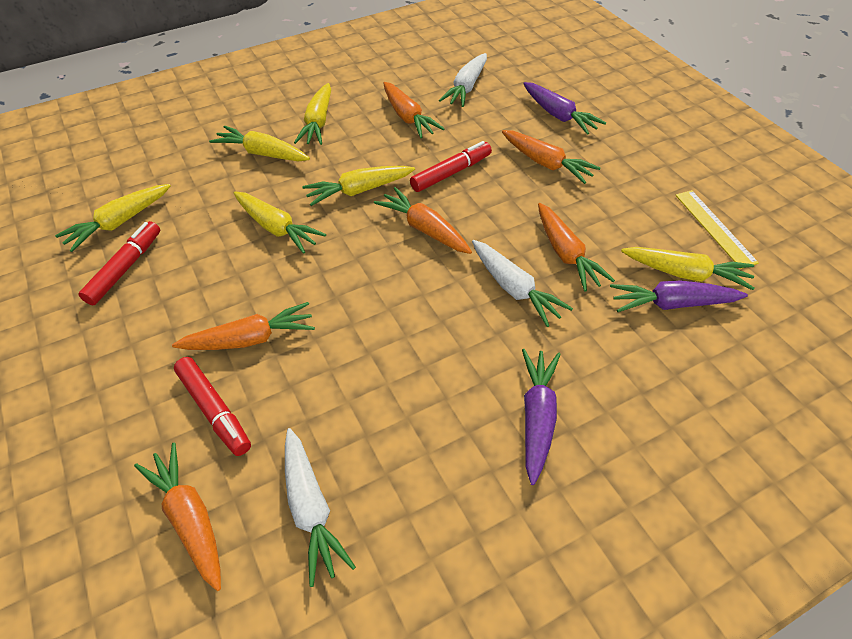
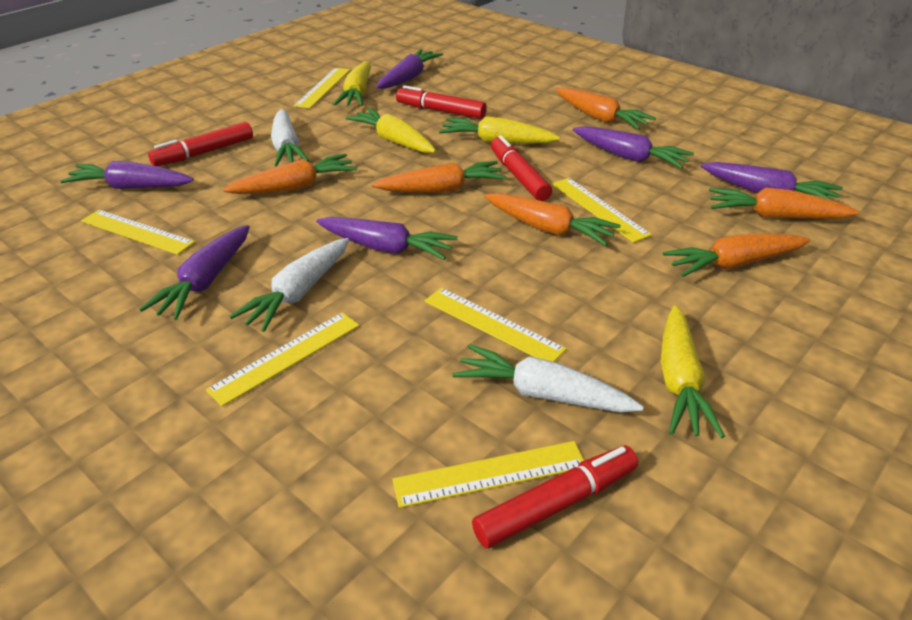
purple carrot: [522,349,561,485] [523,82,606,135] [610,280,748,312] = 3 -> [60,161,194,189] [139,225,250,320] [316,217,458,260] [376,49,443,89] [573,126,694,169] [701,162,843,201] = 6
red marker: [78,221,160,305] [174,357,251,456] [410,141,492,192] = 3 -> [148,122,253,166] [396,85,487,119] [472,445,638,548] [491,135,552,201] = 4
yellow carrot: [55,184,171,252] [209,126,310,161] [233,191,326,254] [294,83,331,145] [302,166,415,206] [621,247,755,290] = 6 -> [333,61,371,106] [346,108,436,153] [439,116,560,144] [661,305,725,438] = 4
yellow ruler: [675,190,759,269] = 1 -> [81,210,195,255] [206,312,359,406] [294,68,350,108] [392,441,584,508] [425,288,566,362] [552,178,652,243] = 6

